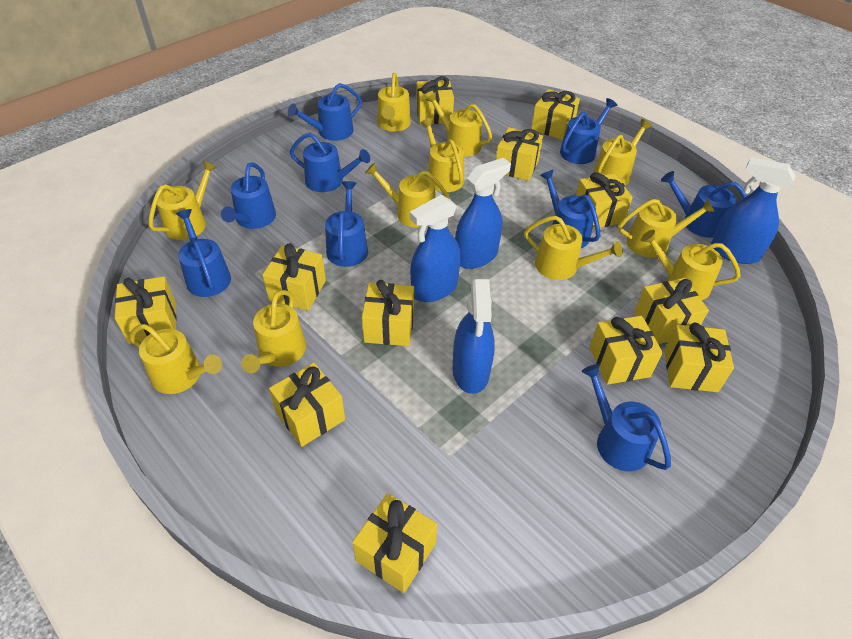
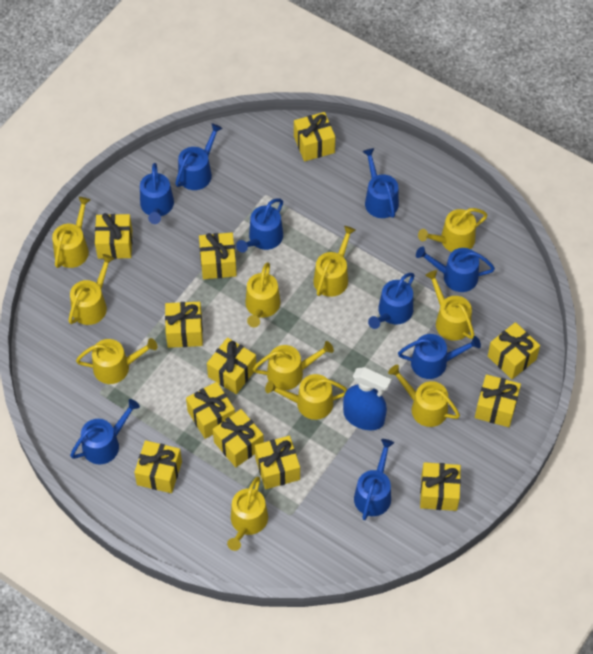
blue spray bottle: [410,195,461,302] [452,279,495,394] [455,158,511,269] [711,157,795,264] = 4 -> [343,367,391,430] = 1

